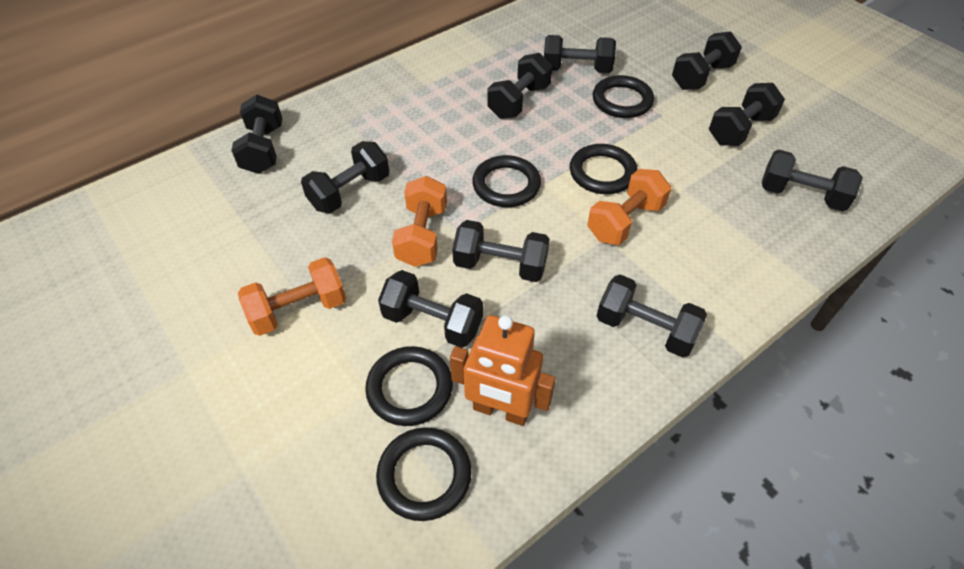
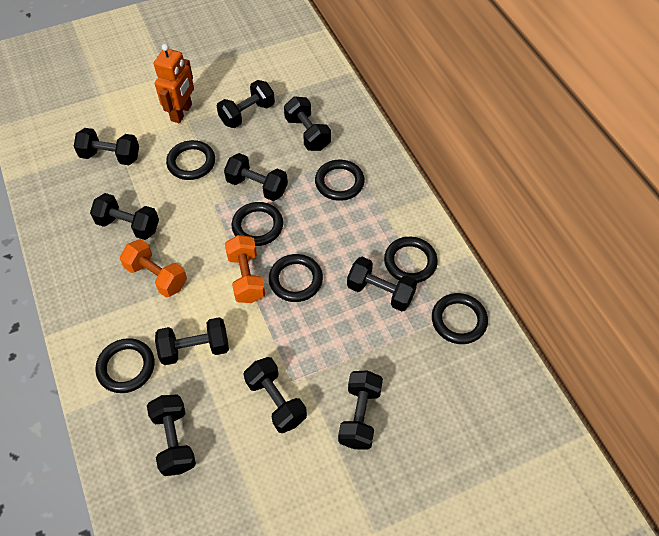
black ring: [365,346,453,426] [376,427,472,521] [472,155,541,207] [570,144,638,194] [593,75,654,118] = 5 -> [96,338,154,393] [166,140,215,180] [232,202,283,246] [269,254,323,302] [315,160,365,201] [384,237,438,283] [432,293,488,344] = 7
orange dumbbell: [238,257,346,336] [392,176,447,267] [588,169,671,245] = 3 -> [120,239,187,297] [225,235,265,303] = 2

